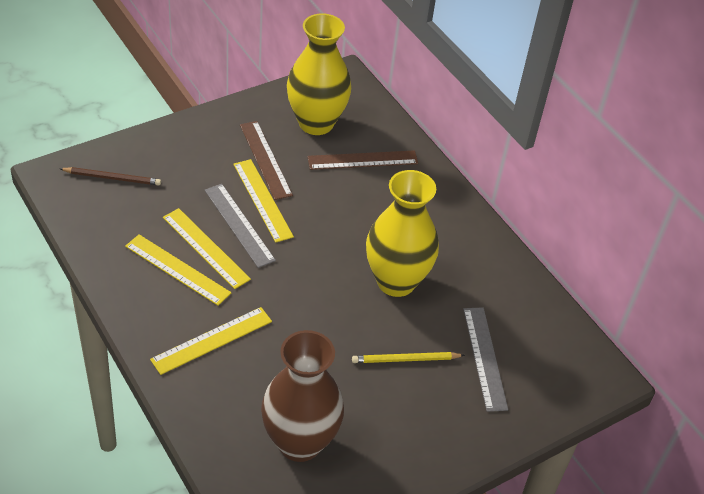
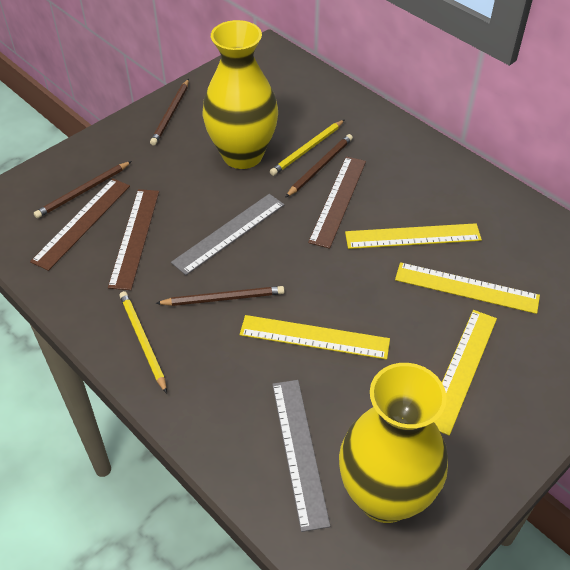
brown pencil: [60,167,161,185] = 1 -> [34,161,132,218] [150,79,189,146] [156,286,285,306] [285,134,353,198] = 4
brown ruler: [240,121,293,200] [307,150,418,170] = 2 -> [30,178,130,271] [108,189,159,290] [308,156,366,249] = 3
brown vase: [261,330,344,462] = 1 -> none = 0
yellow pencil: [352,352,465,363] = 1 -> [119,291,167,394] [270,120,344,176] = 2

